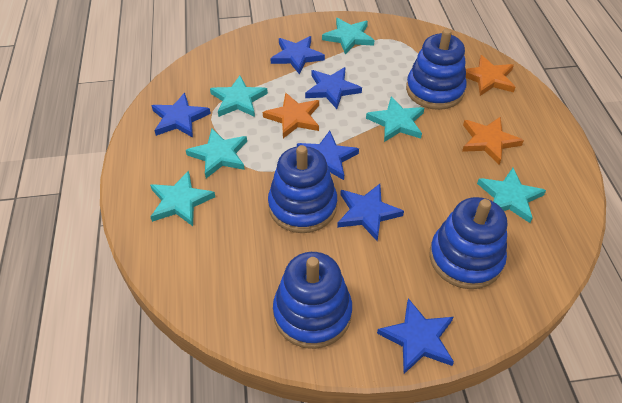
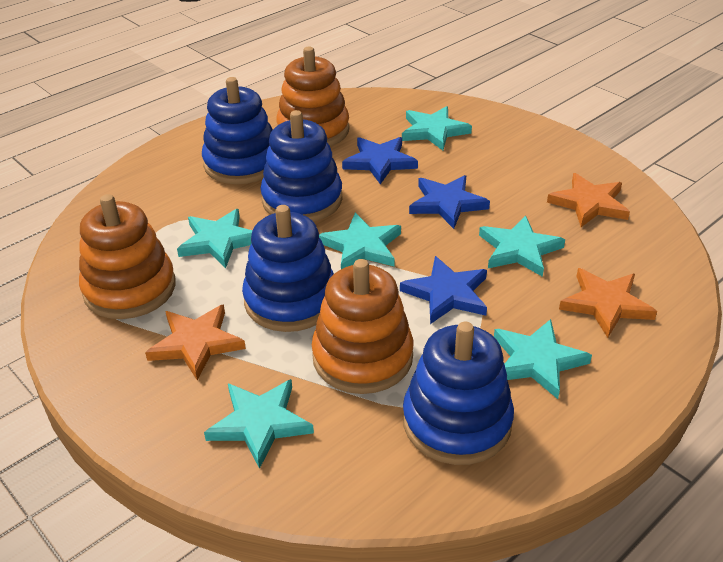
blue star: [151,93,211,137] [270,36,325,75] [297,131,359,180] [305,67,362,109] [337,184,404,241] [377,298,454,374] = 6 -> [342,137,418,184] [400,256,487,324] [409,175,490,229] = 3
orange stacking toy: none = 0 -> [79,194,176,319] [276,47,350,146] [312,259,413,394] = 3

